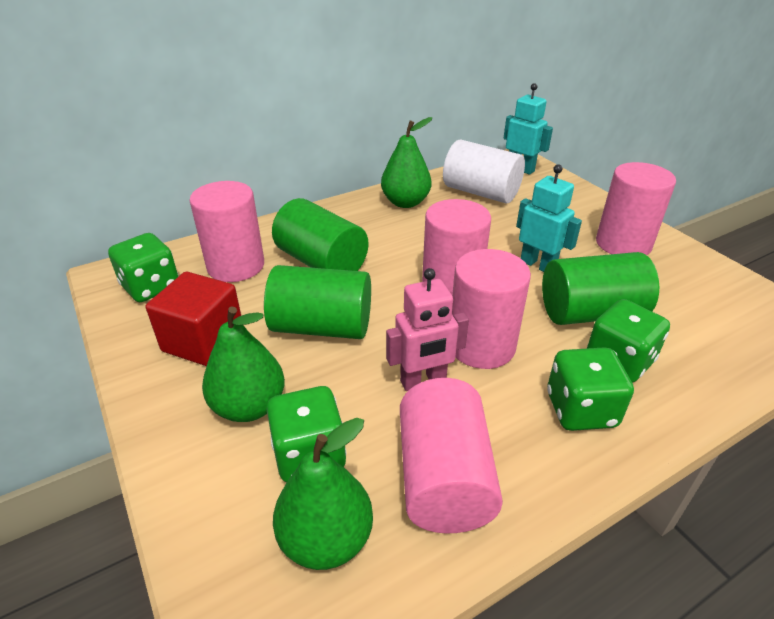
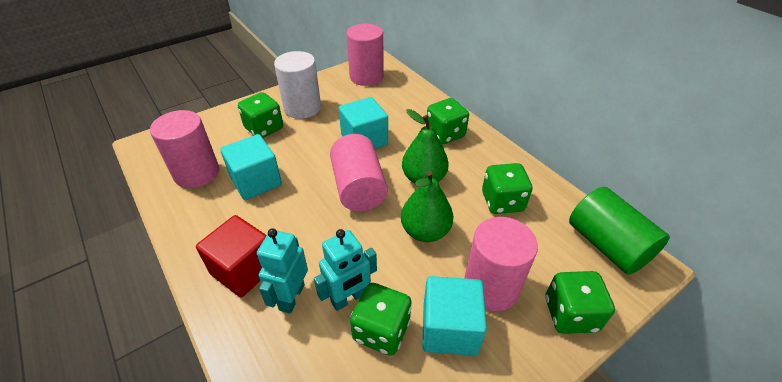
green cylinder: [264,265,371,339] [272,198,368,271] [542,252,659,325] = 3 -> [569,187,670,275] = 1
green dice: [108,233,178,302] [267,386,347,482] [547,347,634,431] [587,299,670,383] = 4 -> [238,92,283,138] [350,283,412,356] [427,98,469,144] [482,163,532,214] [545,271,615,334] = 5
green pear: [202,306,285,422] [273,418,373,570] [381,117,432,208] = 3 -> [401,171,453,242] [402,109,449,184] = 2
pink cylinder: [189,181,264,282] [400,378,503,533] [422,199,491,294] [452,249,531,369] [596,162,676,255] = 5 -> [150,110,219,188] [330,134,388,211] [347,24,384,86] [464,217,538,311] = 4
pink robot: [386,268,469,391] = 1 -> none = 0
turquoise cube: none = 0 -> [220,134,282,200] [339,97,388,149] [422,276,487,356] = 3

